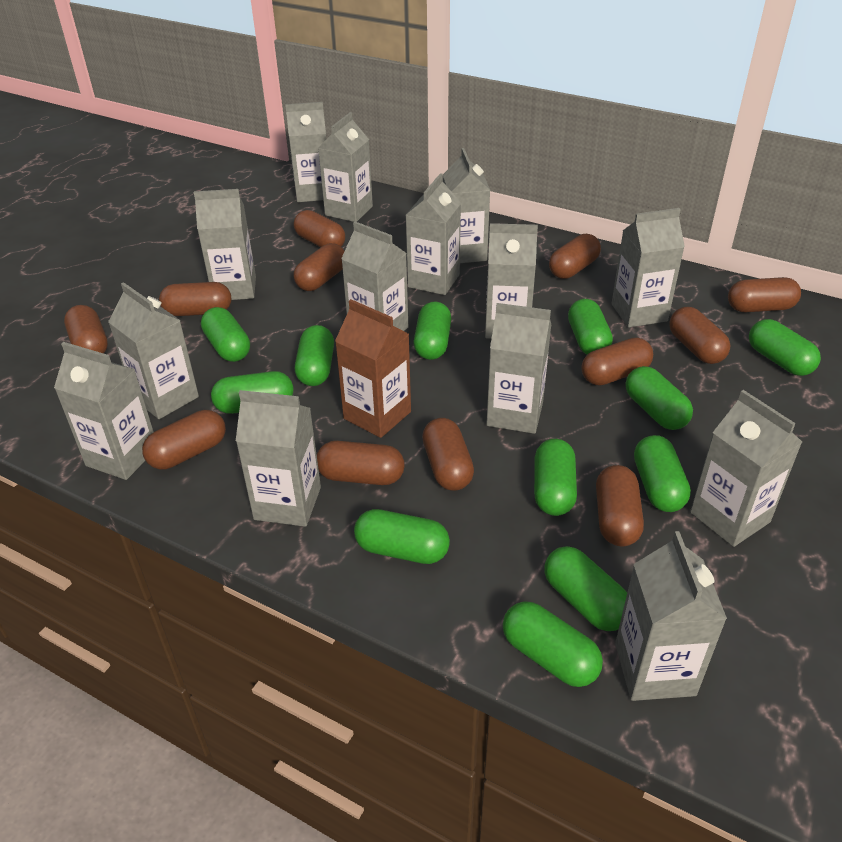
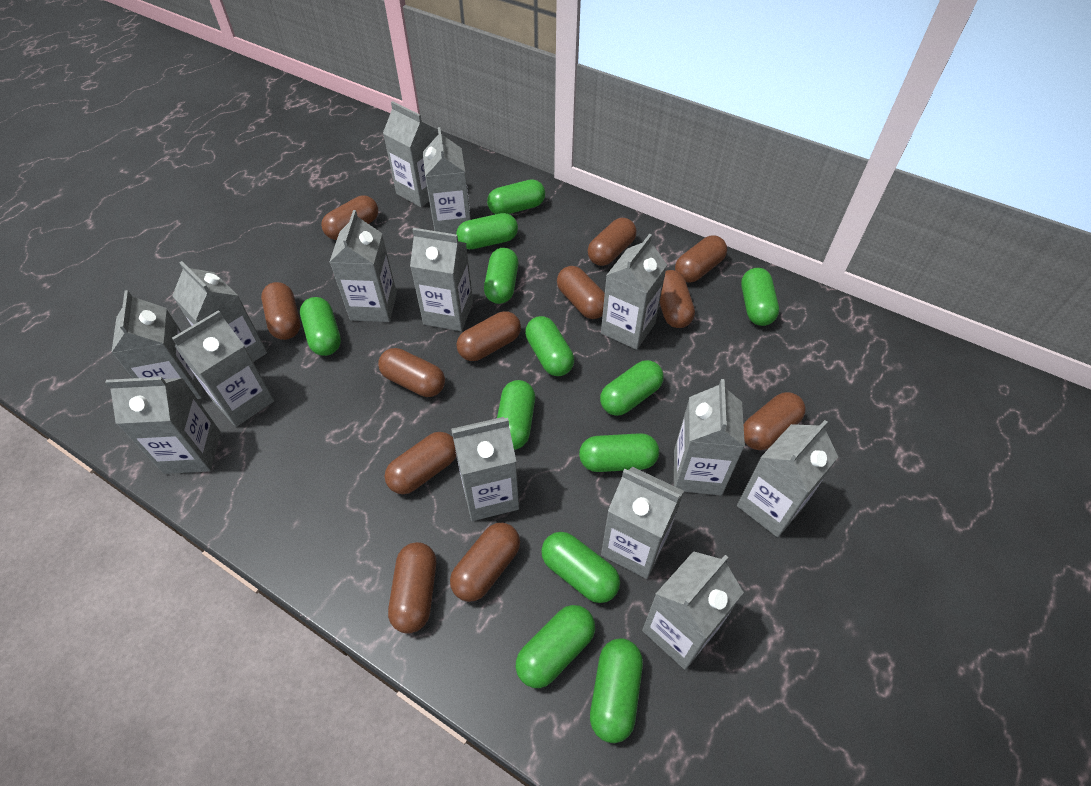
brown carton: [335,299,411,438] = 1 -> none = 0

